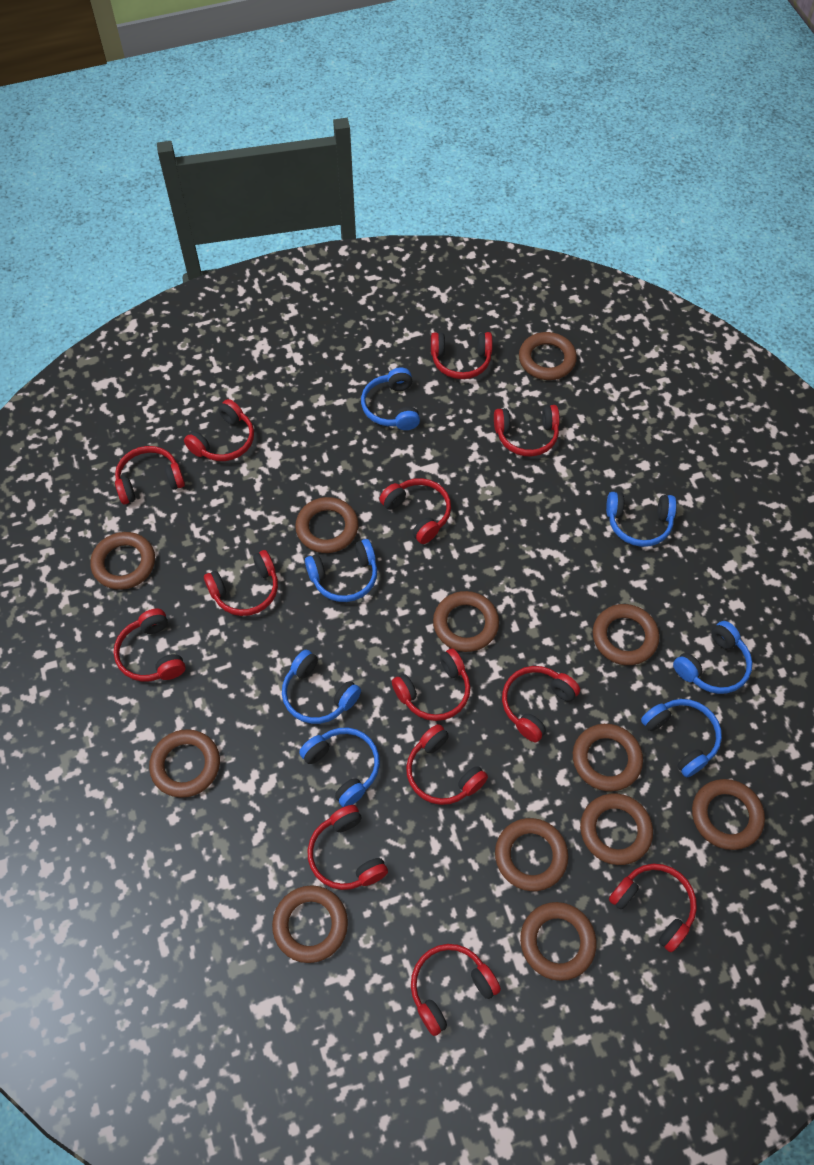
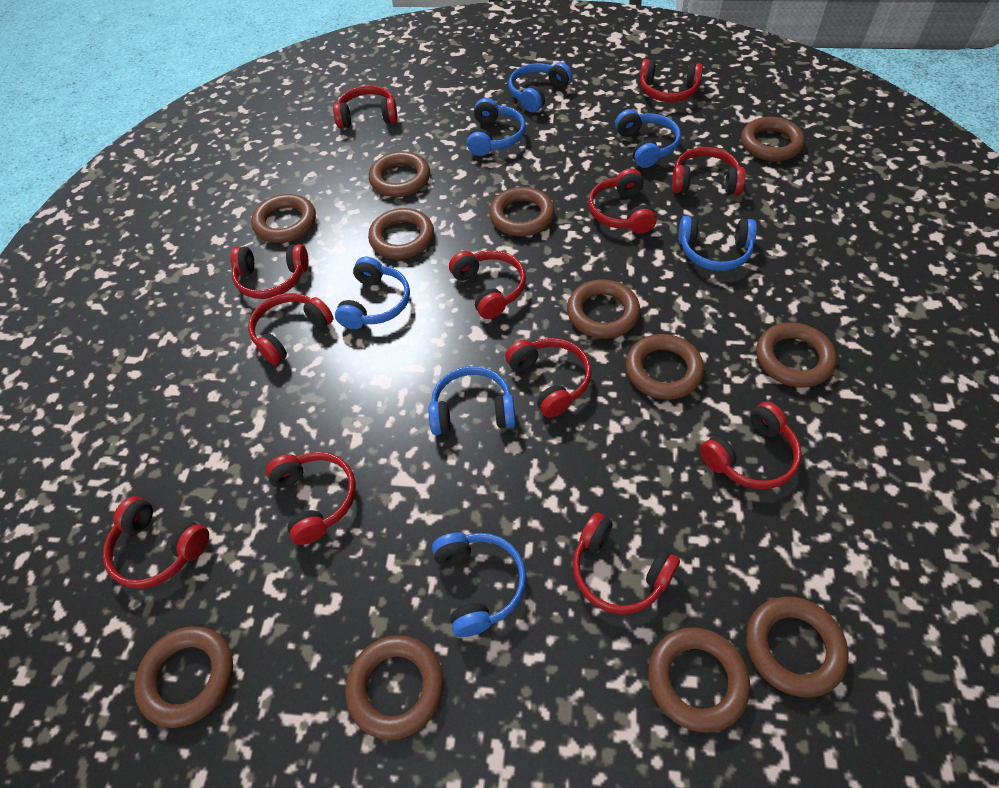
red headphones: [114,609,186,682] [115,446,185,504] [184,399,254,461] [204,550,278,616] [308,805,388,890] [380,478,451,544] [392,648,470,721] [406,724,488,805] [411,944,501,1036] [431,332,493,379] [494,405,560,456] [502,666,580,742] [609,864,697,952] = 13 -> [103,496,209,588] [230,244,308,299] [248,293,333,365] [266,452,356,545] [333,85,398,129] [449,250,526,319] [505,338,592,418] [573,512,680,614] [588,168,657,234] [639,59,703,102] [672,147,746,195] [700,402,802,489] = 12

